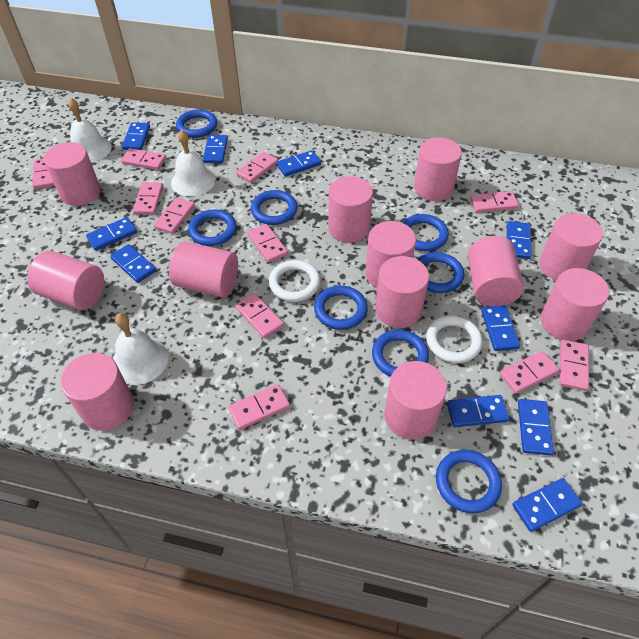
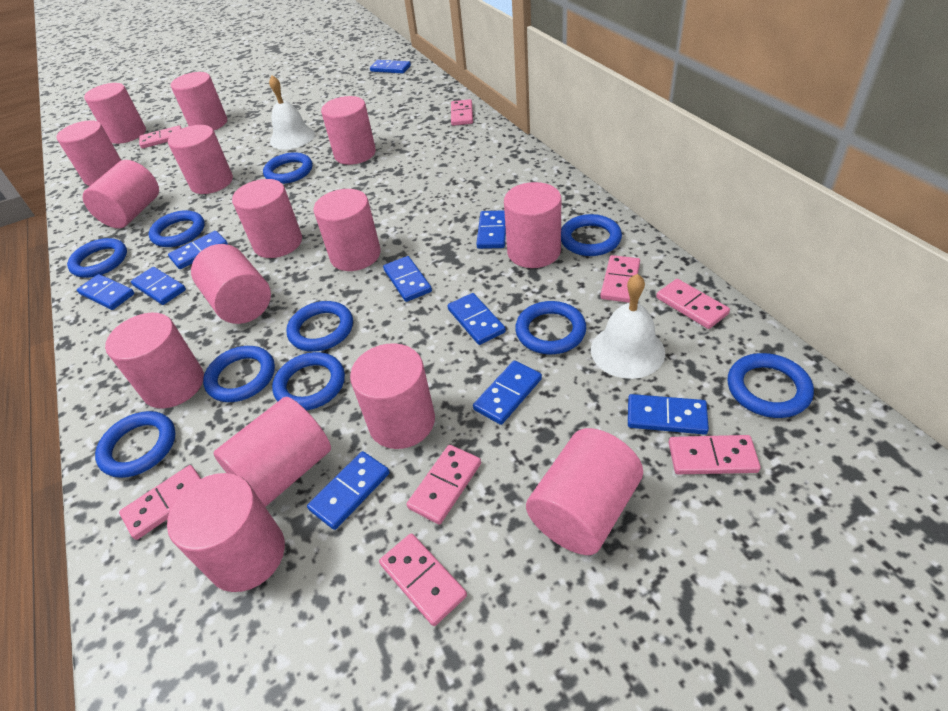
blue ring: [176,109,217,138] [188,209,237,246] [251,190,297,225] [314,286,368,330] [372,330,429,377] [403,214,449,251] [417,252,464,293] [436,450,502,513] = 8 -> [67,238,127,278] [95,411,175,478] [149,210,205,247] [203,346,275,402] [263,152,312,184] [272,352,345,410] [286,301,353,352] [515,301,586,354] [561,214,622,256] [727,353,814,418] = 10
pink cylinder: [27,251,104,310] [44,142,100,206] [61,353,134,431] [169,241,238,297] [328,176,373,243] [366,221,416,288] [375,256,429,328] [385,361,447,440] [414,138,462,201] [468,236,524,306] [539,213,603,280] [540,268,609,341] = 12 -> [56,120,122,186] [82,160,159,229] [84,83,146,144] [105,313,204,409] [167,473,285,592] [168,125,233,194] [171,72,227,130] [191,244,271,324] [213,397,331,507] [232,179,302,258] [313,189,381,271] [321,96,376,165] [350,343,435,449] [504,182,561,268] [526,428,643,555] = 15
pink domino: [32,158,55,189] [121,148,167,170] [133,182,163,215] [154,197,195,234] [228,384,290,430] [235,293,284,338] [236,152,278,183] [247,224,288,263] [470,191,519,213] [499,351,559,394] [559,340,589,391] = 11 -> [119,465,201,540] [139,125,182,149] [379,533,467,626] [407,445,481,525] [451,99,473,126] [600,255,640,303] [656,279,730,329] [668,435,761,474] = 8
white bell: [68,98,112,163] [113,313,168,385] [171,130,215,196] = 3 -> [269,75,315,150] [591,274,665,379] = 2
white ring: [269,260,320,302] [426,316,483,363] = 2 -> none = 0

